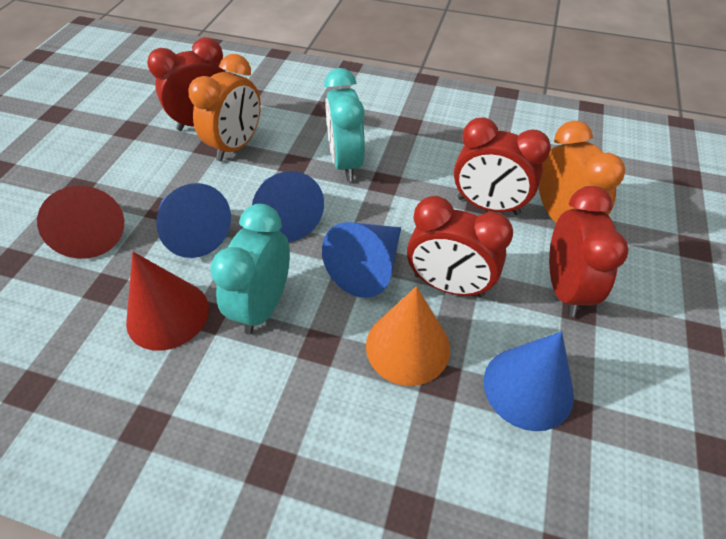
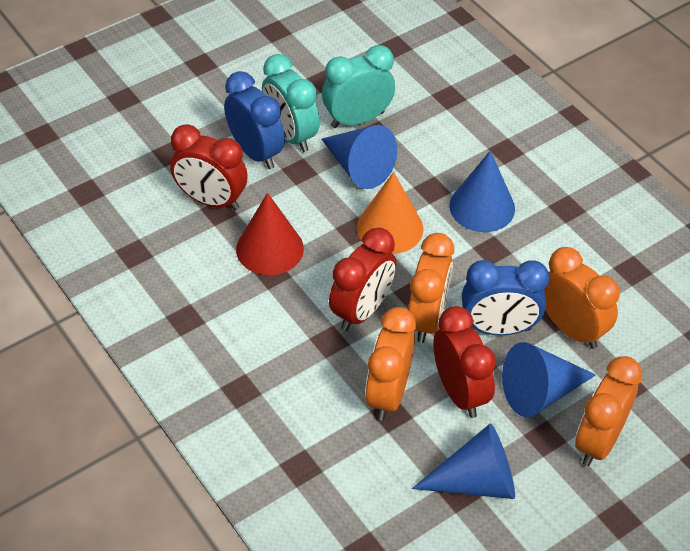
blue clock: none = 0 -> [224,71,285,169] [462,260,549,335] = 2
orange clock: [189,54,261,161] [539,121,625,223] = 2 -> [365,307,416,420] [408,233,454,343] [544,247,620,349] [575,356,642,466] = 4
red clock: [147,37,226,131] [407,196,513,297] [454,117,551,215] [549,186,629,317] = 4 -> [170,124,248,210] [329,228,396,331] [433,306,496,418] = 3
red cone: [37,186,124,259] [126,252,209,351] = 2 -> [236,193,304,275] = 1

